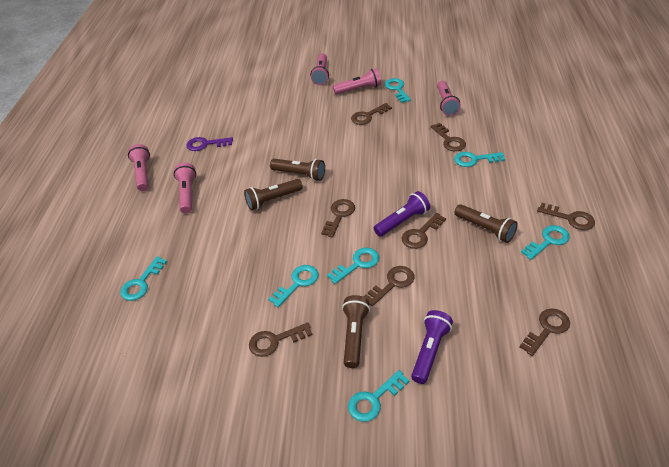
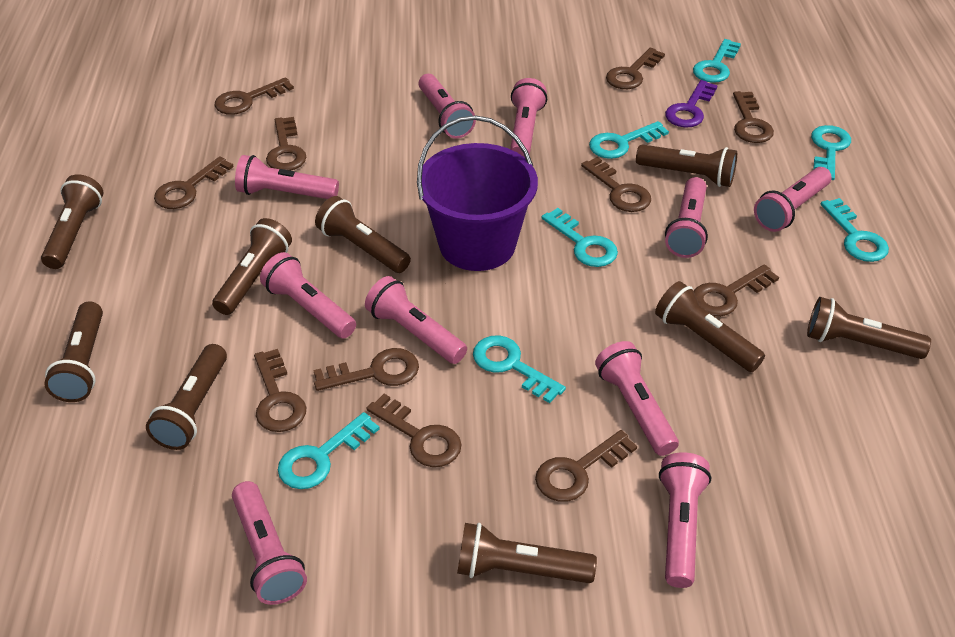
brown flashlight: [244,179,303,210] [270,159,325,181] [342,295,370,368] [455,204,518,243] = 4 -> [41,174,103,269] [44,301,103,402] [146,344,227,450] [212,218,292,315] [315,196,411,273] [457,523,597,583] [636,144,737,187] [655,281,765,372] [807,297,931,359] = 9
brown key: [249,322,312,357] [321,199,355,238] [351,103,392,125] [363,266,415,306] [402,213,446,249] [431,123,466,151] [519,308,570,356] [537,203,595,230] = 8 -> [154,156,234,209] [215,77,294,115] [254,349,306,432] [266,117,306,171] [313,348,419,391] [366,394,462,467] [535,430,637,502] [581,157,651,212] [606,48,665,89] [694,264,779,317] [733,91,774,143] = 11
pink flashlight: [128,144,150,191] [174,163,196,214] [310,54,329,85] [333,68,381,95] [437,81,461,116] = 5 -> [232,481,307,605] [235,155,339,199] [260,252,356,338] [365,276,467,364] [419,74,476,138] [510,78,547,157] [595,341,679,456] [659,452,711,588] [665,177,708,258] [754,167,832,232] = 10
purple bucket: none = 0 -> [417,115,538,271] = 1
purple flashlight: [374,191,430,237] [411,310,453,384] = 2 -> none = 0

